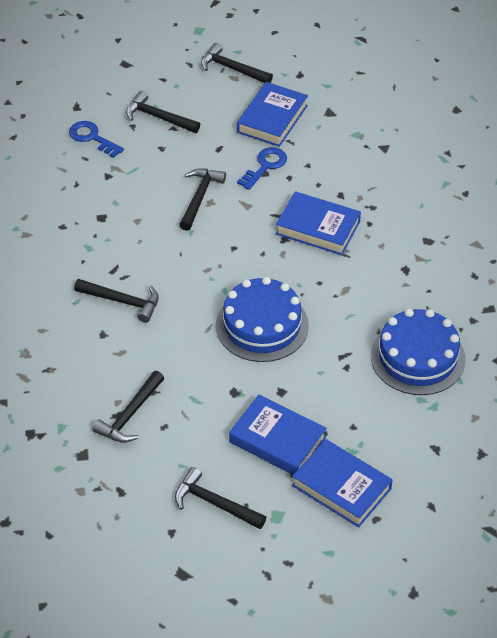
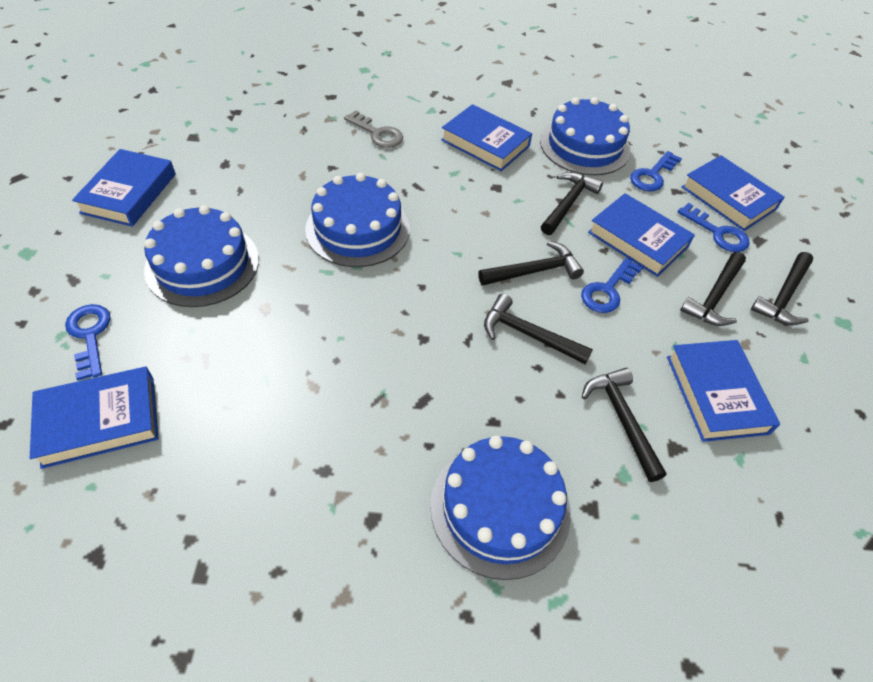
blue book: [229,395,327,475] [237,82,308,147] [276,191,361,255] [292,439,393,528] = 4 -> [30,367,159,469] [72,149,176,227] [441,104,532,171] [588,193,695,277] [667,340,780,442] [682,155,785,231] = 6
blue cake: [216,277,309,362] [371,309,465,395] = 2 -> [144,205,259,307] [305,173,410,267] [430,436,571,580] [540,97,630,175] = 4
blue key: [69,121,124,158] [237,147,287,190] = 2 -> [65,304,111,380] [581,258,643,313] [630,151,682,191] [678,203,750,252] = 4
grey key: none = 0 -> [344,110,403,148] = 1

